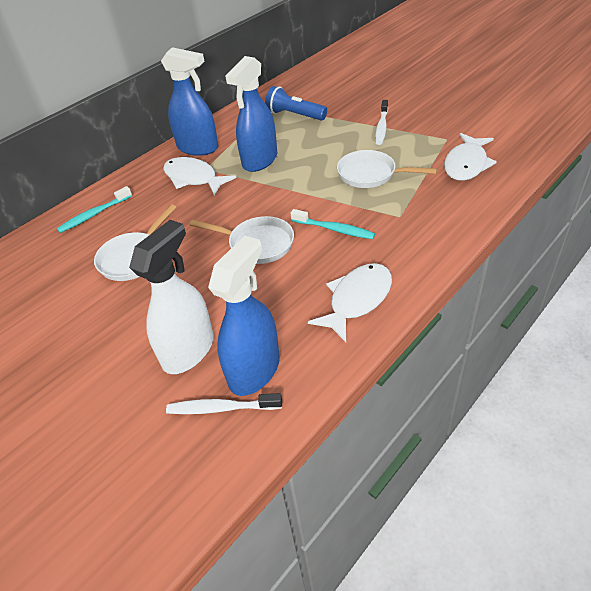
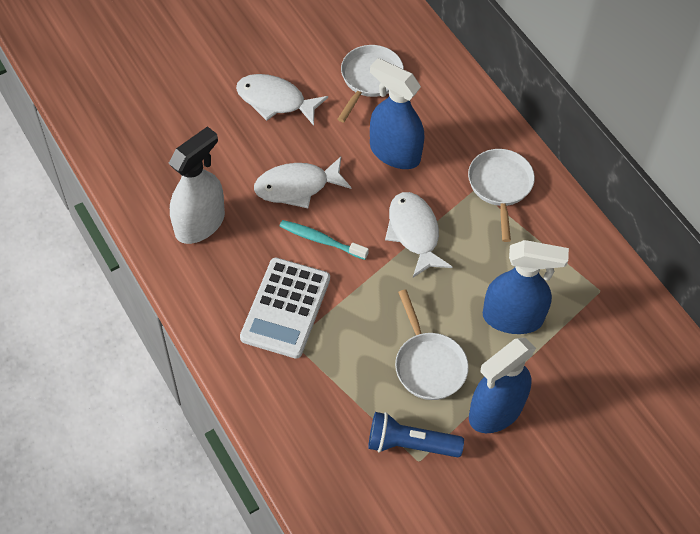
turquoise toothbrush: [57,186,132,233] [291,209,375,239] = 2 -> [279,220,369,260] = 1
white calculator: none = 0 -> [240,258,330,359] = 1
white toothbrush: [166,393,282,414] [375,100,388,145] = 2 -> none = 0

